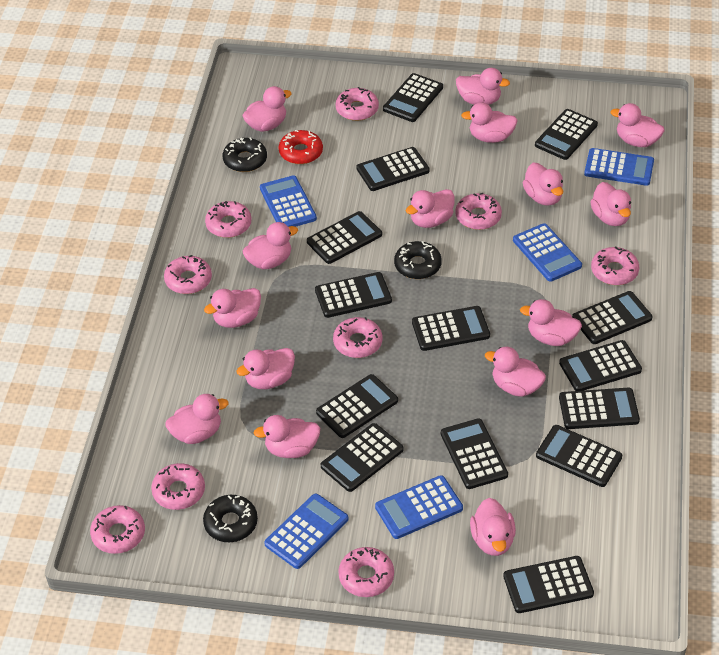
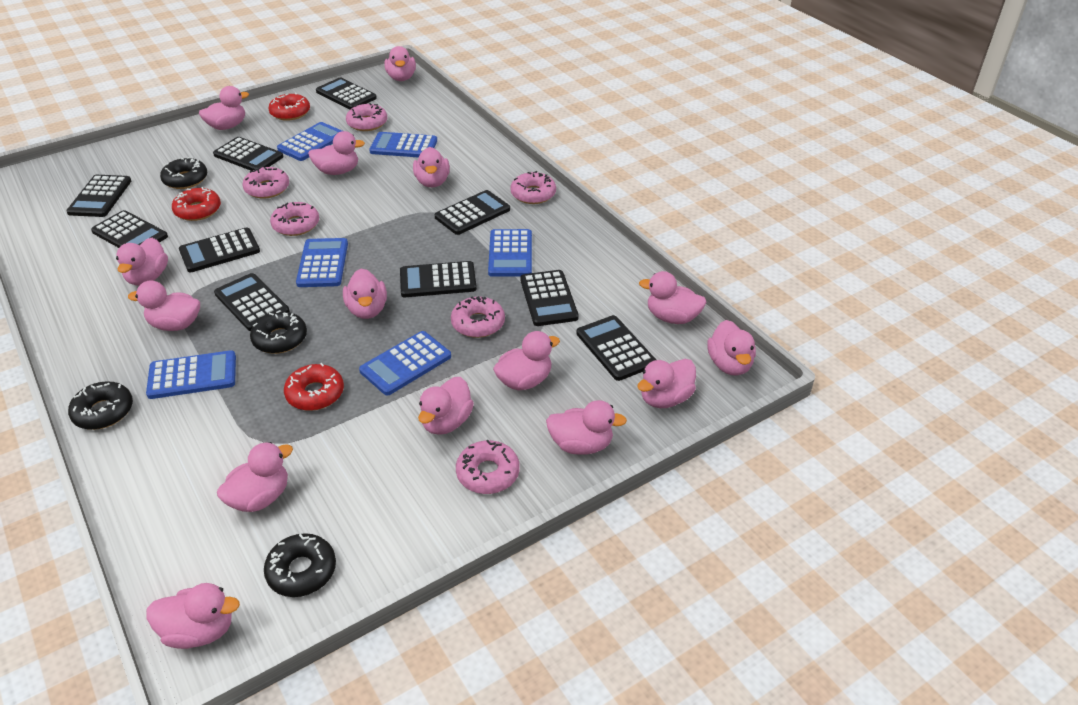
black calculator: [307,211,382,264] [315,272,392,318] [316,374,398,438] [321,423,404,492] [356,147,430,191] [383,73,443,122] [412,306,490,351] [441,418,508,489] [503,556,594,613] [535,109,598,160] [536,425,622,487] [559,340,642,391] [559,388,640,429] [572,291,653,344] = 14 -> [66,175,131,217] [91,210,168,248] [179,228,260,272] [213,137,283,171] [214,273,290,331] [316,77,377,110] [400,261,477,297] [435,190,510,235] [520,270,579,326] [577,315,656,381] = 10
black donut: [203,495,258,542] [222,137,267,172] [394,241,442,279] = 3 -> [68,382,133,430] [160,157,207,189] [250,310,307,354] [264,533,336,597] = 4
blue calculator: [260,175,317,227] [264,493,348,569] [375,475,463,539] [513,223,582,282] [584,148,654,186] = 5 -> [146,350,236,399] [277,122,342,161] [296,238,348,287] [359,331,451,396] [369,132,437,158] [488,229,532,277] = 6
pink donut: [90,505,145,554] [151,463,205,510] [164,255,212,294] [205,201,252,238] [333,317,382,358] [336,87,379,121] [338,547,394,597] [455,193,502,230] [591,246,639,285] = 9 -> [242,167,289,199] [270,202,319,236] [346,103,387,131] [451,296,505,338] [456,440,520,494] [510,171,556,204] = 6
red donut: [279,130,323,164] = 1 -> [172,187,221,221] [268,93,310,121] [284,363,344,411] = 3

